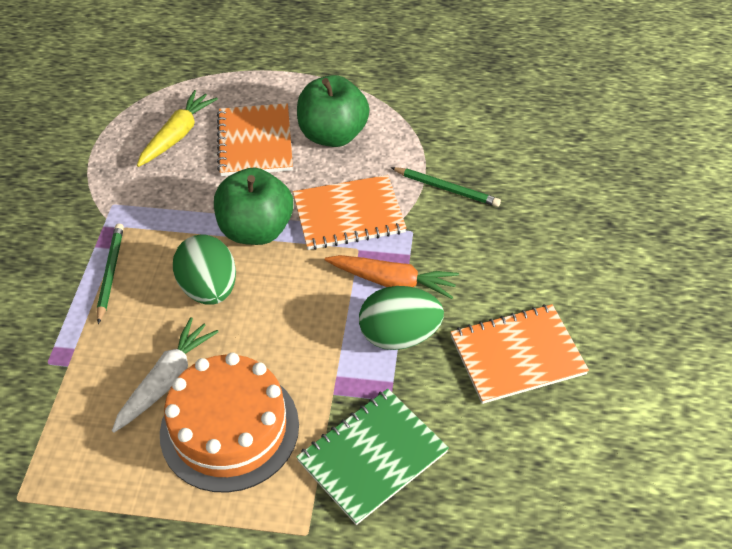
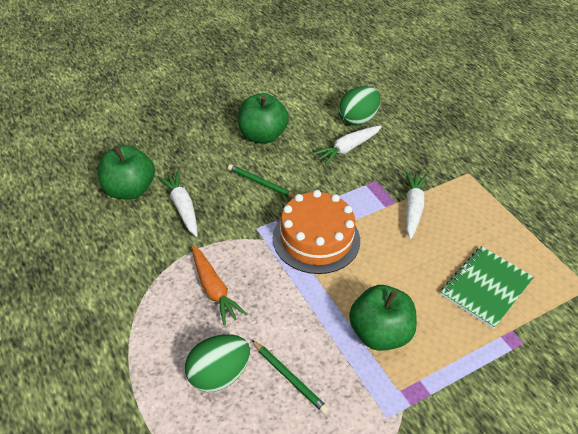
green apple: [214,168,293,245] [297,75,369,147] = 2 -> [98,145,155,199] [238,93,289,144] [349,285,417,351] = 3
orange notebook: [217,103,293,176] [293,175,407,250] [450,304,589,404] = 3 -> none = 0
white carrot: [112,317,218,432] = 1 -> [158,170,198,237] [312,126,382,165] [406,171,427,239] = 3
yellow carrot: [137,90,218,167] = 1 -> none = 0

